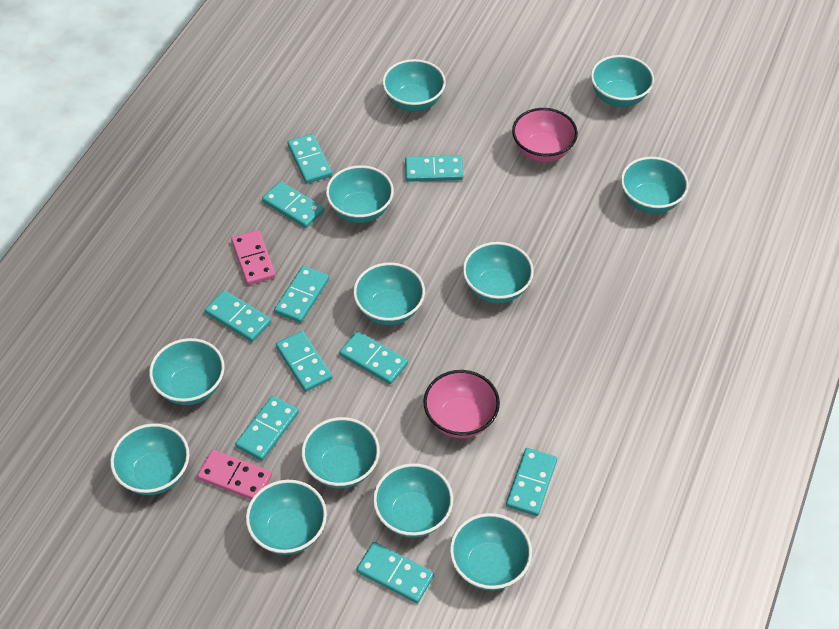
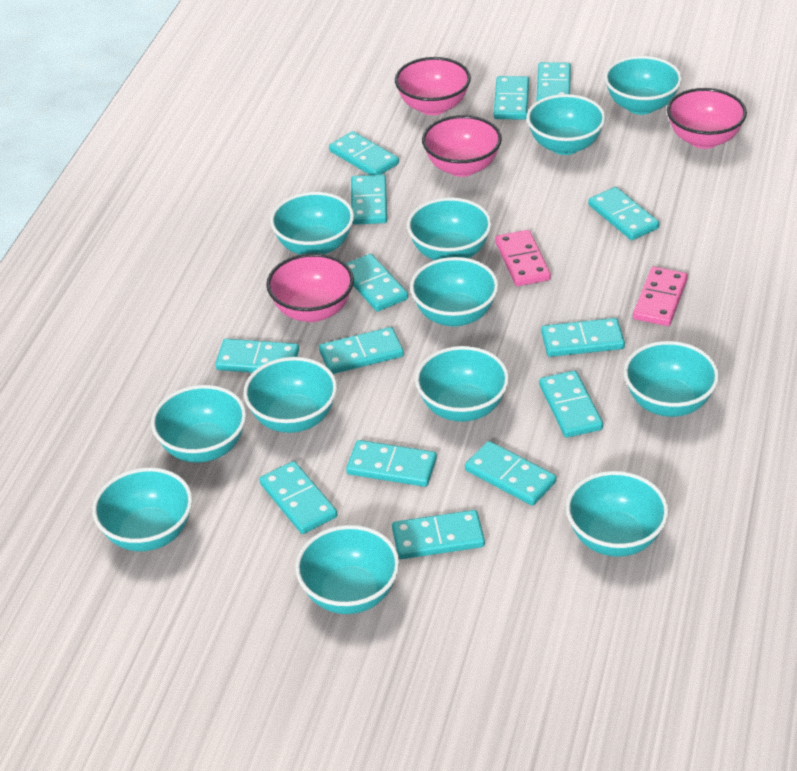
pink bowl: [423,370,500,438] [512,108,578,162] = 2 -> [266,253,354,322] [395,57,471,115] [422,115,502,177] [667,88,747,149] = 4
turquoise domino: [205,290,271,342] [235,396,299,461] [262,181,324,228] [274,266,329,323] [276,331,333,392] [287,134,332,184] [339,331,408,384] [357,542,434,603] [405,155,463,182] [506,448,557,516] = 10 -> [215,339,299,373] [259,461,337,534] [319,327,404,374] [329,131,399,175] [346,254,408,312] [346,440,437,487] [351,175,387,225] [392,510,485,559] [465,441,556,506] [494,76,529,120] [536,62,571,102] [539,370,603,438] [541,318,625,357] [588,187,660,240] = 14

